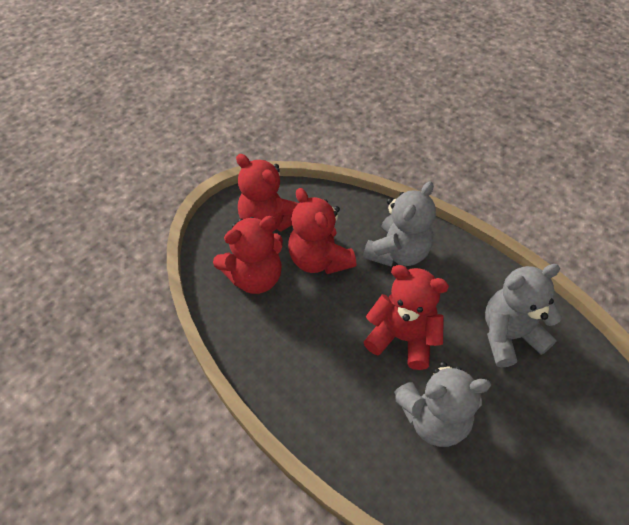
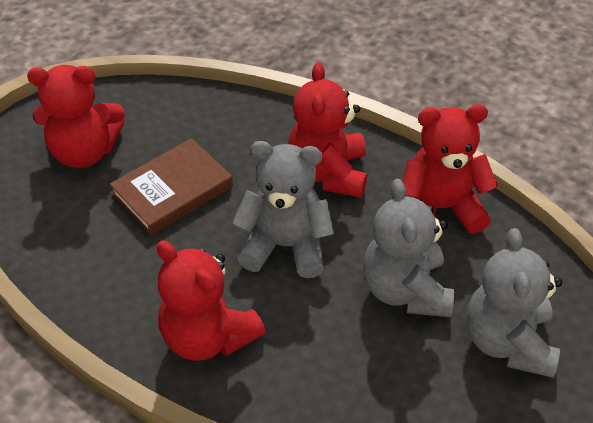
brown book: none = 0 -> [110,138,233,236] = 1

